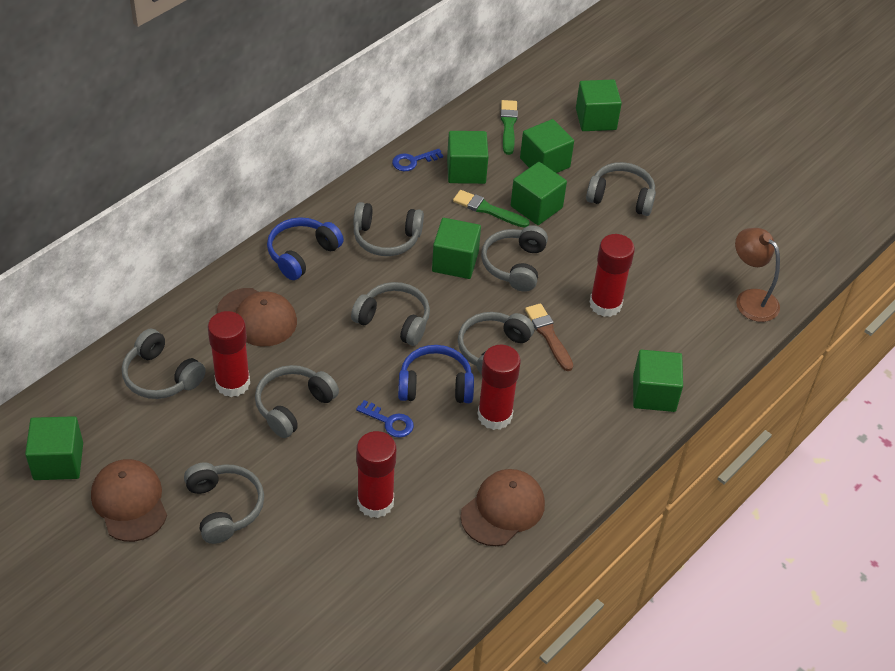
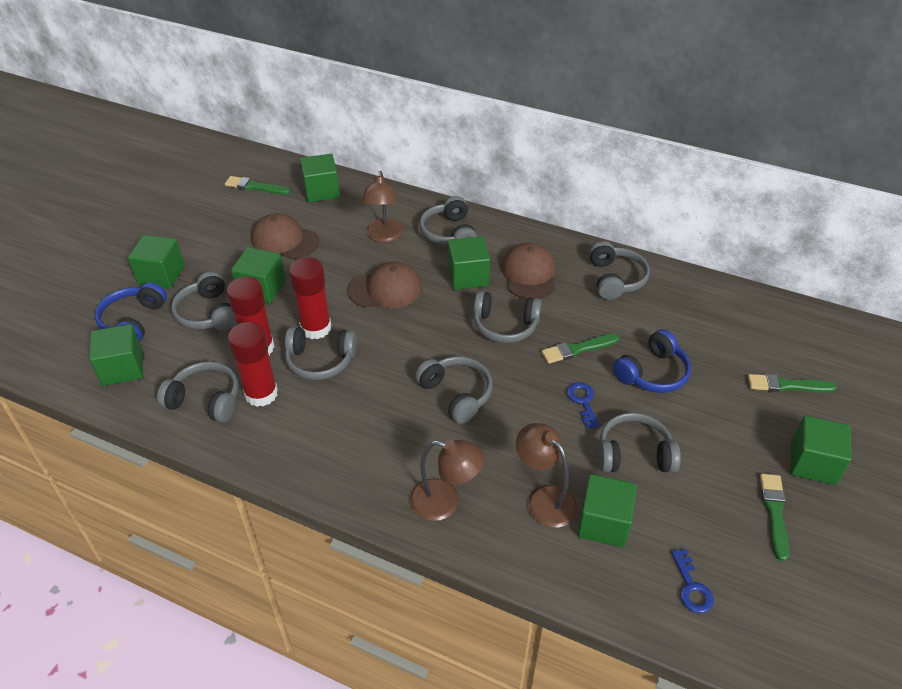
brown brush: [525,303,573,371] = 1 -> none = 0
brown lamp: [735,228,780,322] = 1 -> [361,171,403,243] [410,439,485,521] [516,423,578,528] = 3
green brush: [453,190,530,228] [500,100,518,155] = 2 -> [225,176,291,195] [541,334,619,364] [748,374,837,392] [760,474,789,561] = 4
red glue stick: [208,311,250,397] [357,431,396,518] [478,345,521,430] [590,234,635,317] = 4 -> [227,277,275,356] [228,322,278,407] [289,257,332,339] = 3

